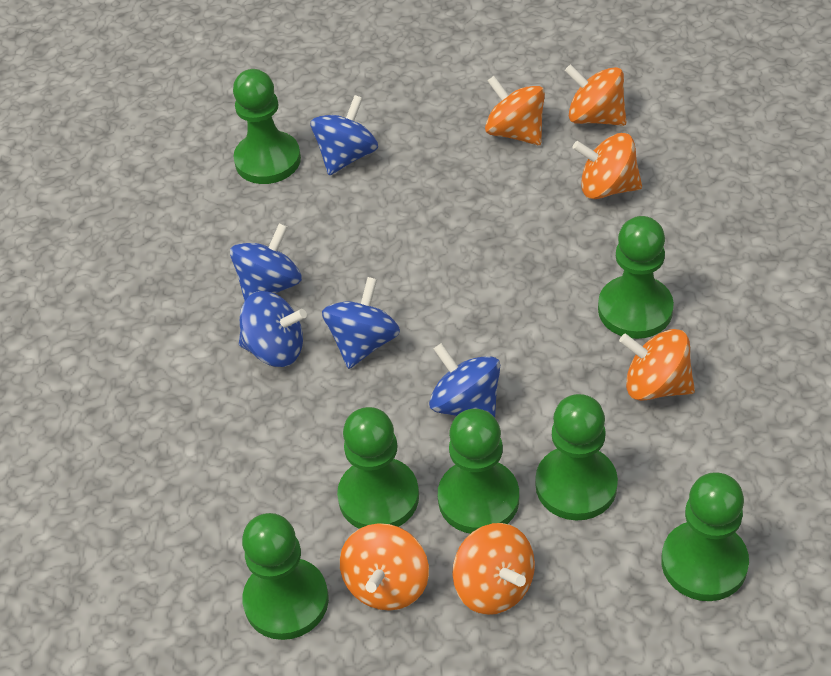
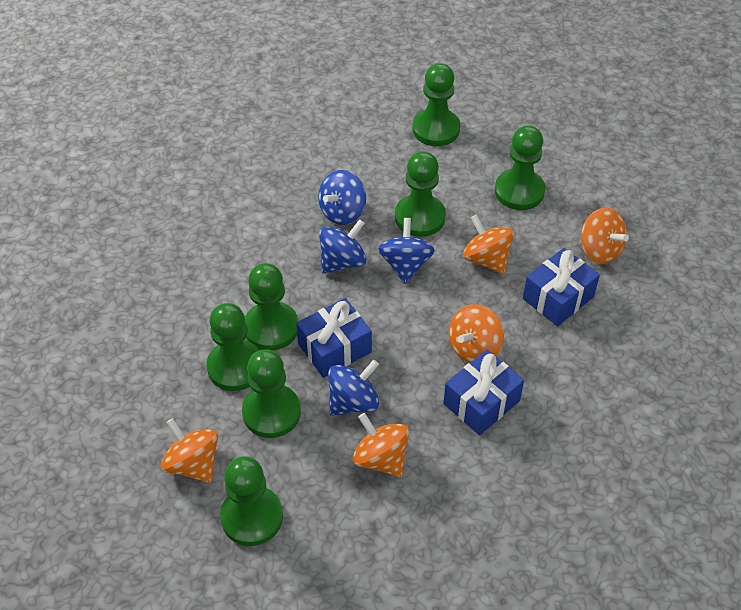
blue gift: none = 0 -> [296,298,372,378] [444,350,524,435] [523,248,600,326] = 3
blue spinning top: [230,223,302,301] [239,291,307,367] [311,95,378,175] [322,277,400,369] [429,343,500,417] = 5 -> [318,170,366,225] [319,219,366,273] [328,360,379,416] [378,218,435,284] = 4
orange spinning top: [340,523,429,611] [452,523,535,615] [485,76,545,145] [565,64,626,126] [572,133,642,199] [619,329,695,401] = 6 -> [161,418,218,483] [353,413,409,477] [449,305,504,363] [463,214,514,274] [581,207,629,264] = 5

